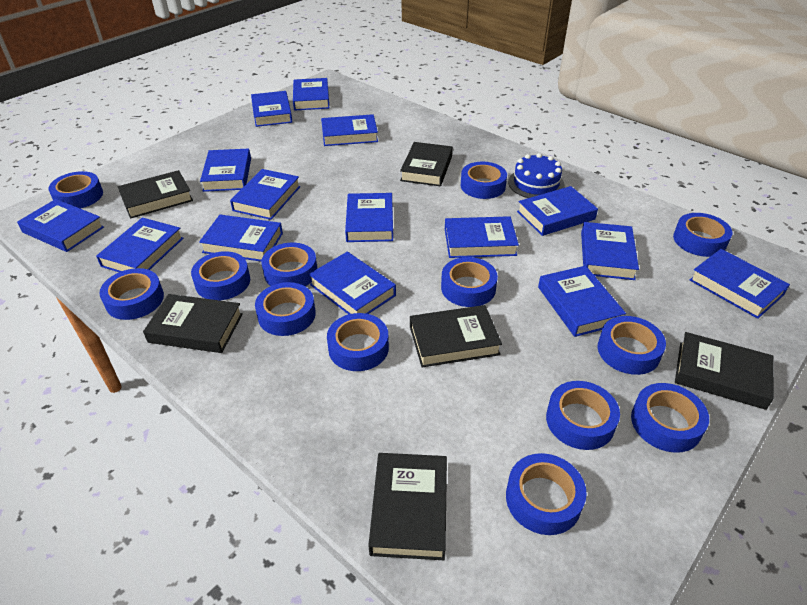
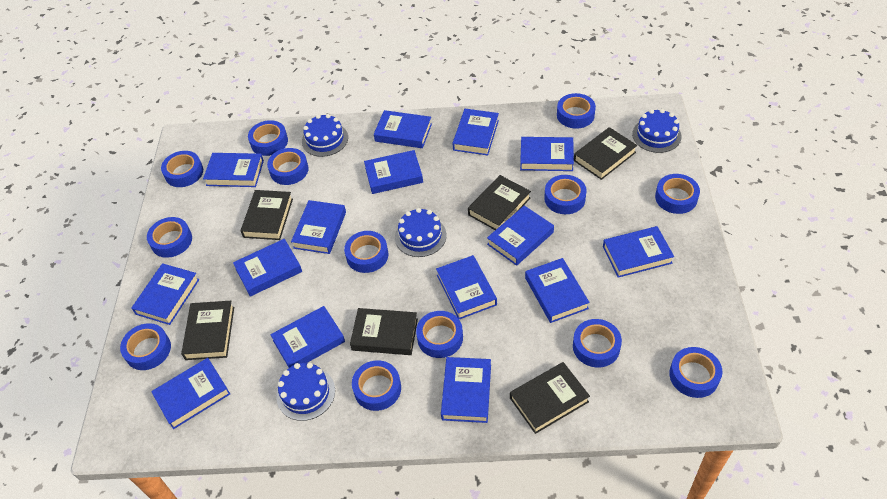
blue cake: [508,153,565,198] = 1 -> [276,363,335,421] [302,114,348,157] [395,208,446,257] [632,109,682,153] = 4

